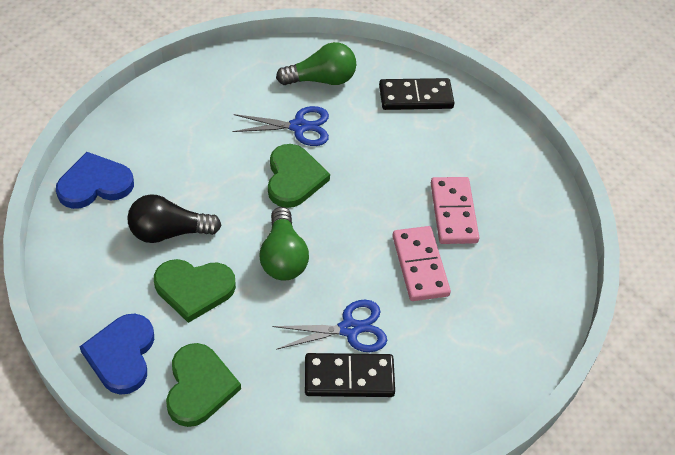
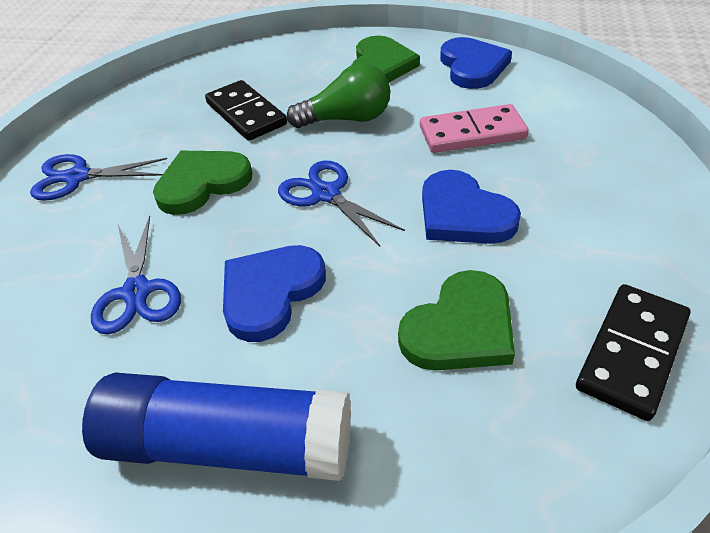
black light bulb: [128,194,221,243] = 1 -> none = 0
blue glue stick: none = 0 -> [82,372,351,481] = 1
blue heart: [56,152,134,209] [79,314,154,395] = 2 -> [223,245,326,342] [422,170,521,244] [440,37,512,89] = 3
blue scissors: [232,106,329,146] [272,300,387,352] = 2 -> [30,154,167,201] [91,216,181,334] [278,161,405,246] = 3
green light bulb: [259,207,309,281] [276,42,356,85] = 2 -> [287,63,390,128] = 1
pink domino: [392,226,451,301] [431,177,479,244] = 2 -> [420,104,529,153] = 1

